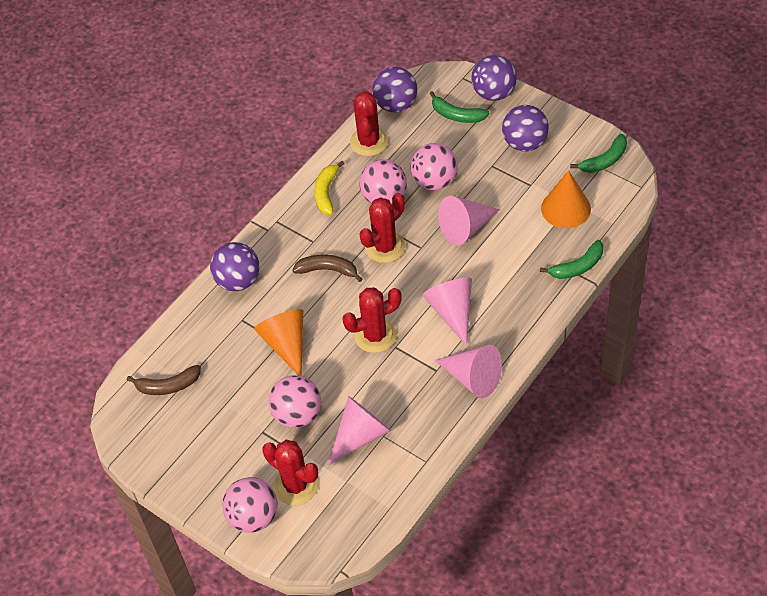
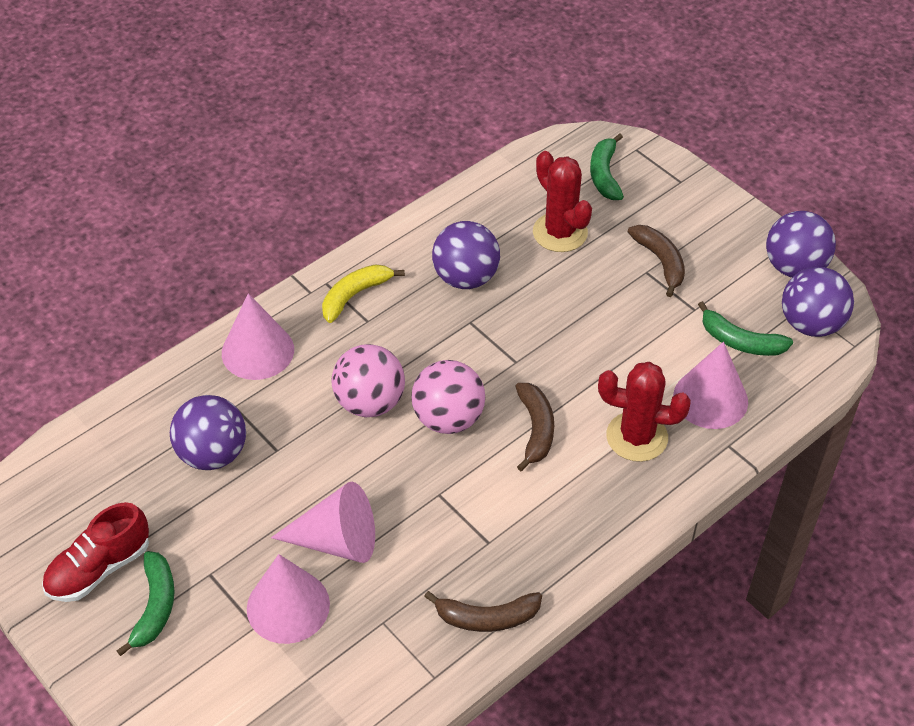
brown banana: [127,365,201,395] [293,255,362,282] = 2 -> [424,591,542,632] [515,383,554,471] [628,225,685,297] = 3
orange cone: [254,309,303,376] [541,170,591,228] = 2 -> none = 0
pink ball: [222,477,278,533] [268,375,321,428] [359,159,407,204] [411,143,458,190] = 4 -> [331,344,405,417] [411,360,485,434] = 2
red cactus: [262,440,318,506] [343,287,402,353] [350,91,388,156] [359,193,405,263] = 4 -> [533,151,592,252] [598,362,691,462] = 2
red shoe: none = 0 -> [42,502,149,602] = 1

